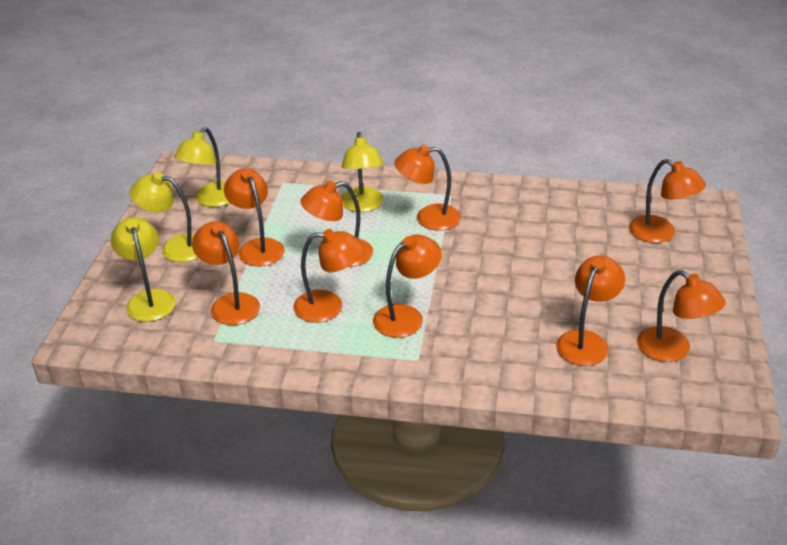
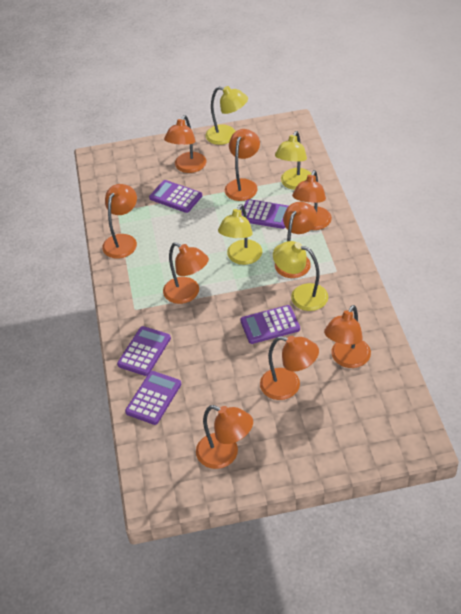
purple calculator: none = 0 -> [117,326,171,376] [125,371,181,425] [149,180,202,213] [240,305,300,344] [242,199,289,229] = 5

